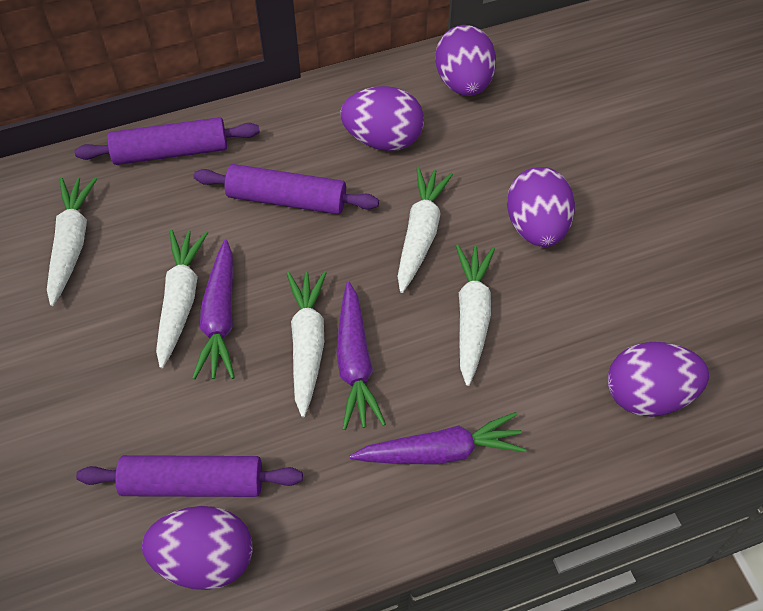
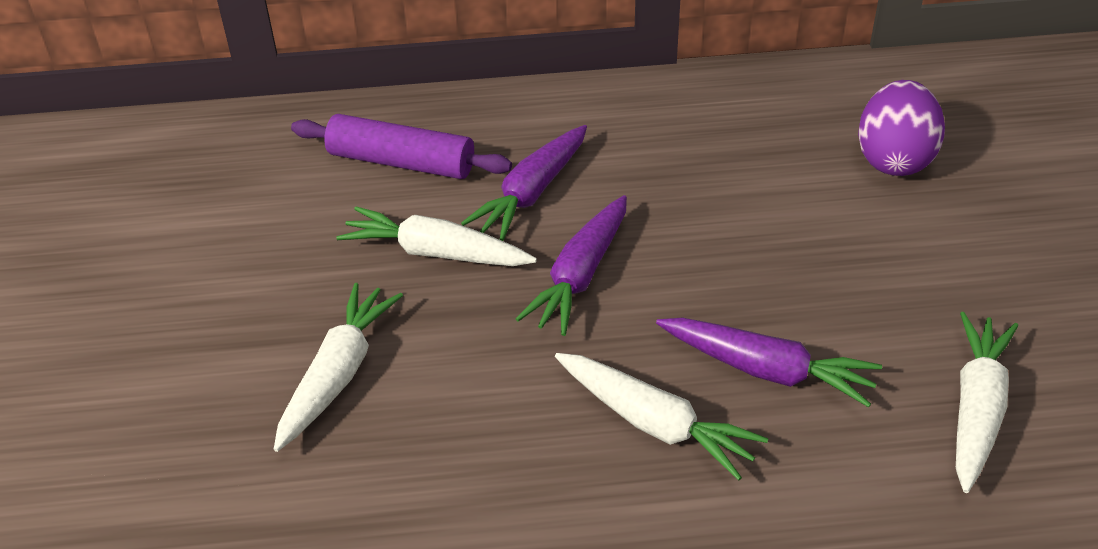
purple egg: [142,506,253,590] [340,86,424,151] [435,25,496,96] [507,167,575,247] [607,342,709,417] = 5 -> [858,80,945,176] = 1
purple rolling pin: [74,117,260,165] [76,455,303,497] [193,164,379,214] = 3 -> [291,114,512,179] = 1
white carrot: [47,177,97,306] [156,230,208,368] [287,271,327,417] [398,167,453,293] [456,245,495,386] = 5 -> [273,283,403,452] [336,206,537,266] [555,353,768,481] [956,312,1018,493] = 4

